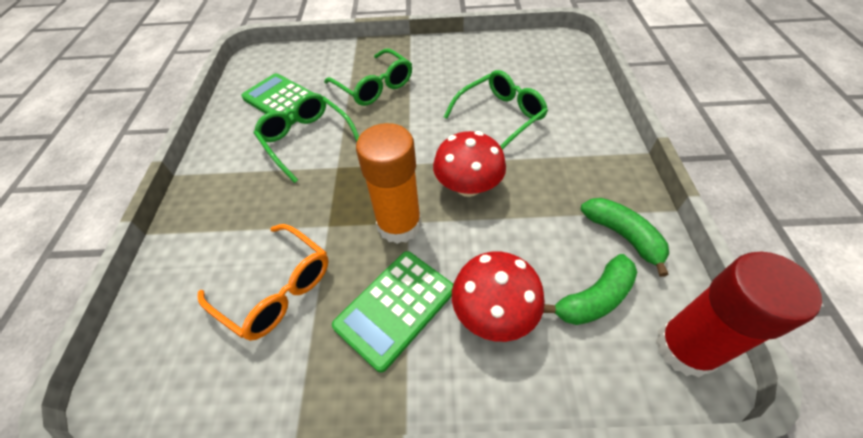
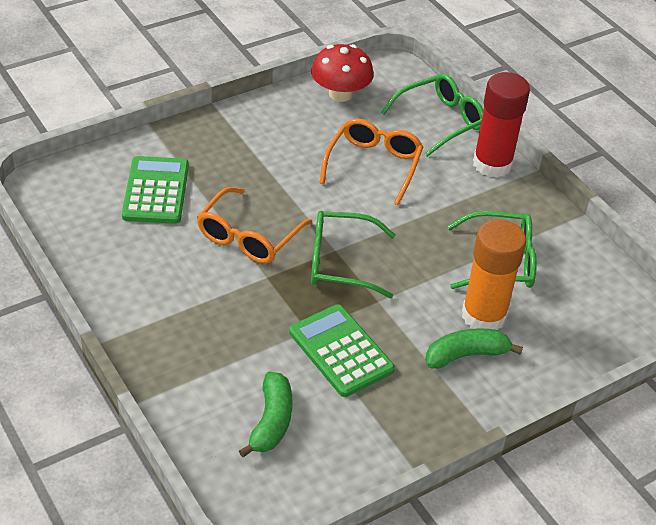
orange glasses: [197,224,329,341] = 1 -> [197,187,312,264] [320,118,423,205] = 2
red mushroom: [433,131,506,197] [452,252,545,342] = 2 -> [311,44,374,102] = 1

